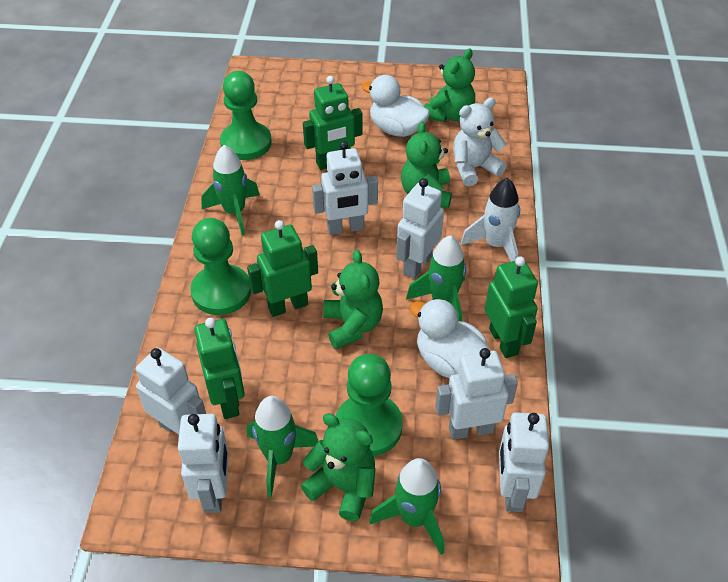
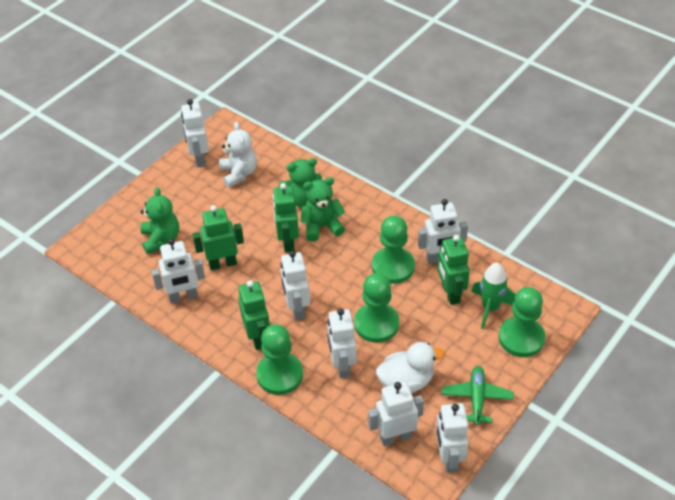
green pawn: [190,218,251,315] [220,71,272,160] [336,354,403,456] = 3 -> [256,324,303,395] [354,273,399,343] [372,216,415,284] [499,287,545,357] = 4
green plane: none = 0 -> [442,366,514,425] = 1
green rocket: [201,145,260,236] [247,396,318,497] [369,458,444,555] [406,235,466,321] = 4 -> [471,263,516,329] = 1
green teddy bear: [301,413,376,521] [323,250,383,349] [401,121,452,208] [424,48,475,122] = 4 -> [140,187,179,254] [279,158,322,208] [300,177,345,242] = 3
white duck: [361,75,430,137] [409,298,489,378] = 2 -> [376,342,445,393] = 1
white robot: [136,348,206,437] [178,414,229,513] [312,141,378,235] [396,178,444,279] [435,348,518,440] [499,412,549,512] = 6 -> [152,239,205,304] [181,99,209,167] [281,251,310,320] [327,308,356,378] [368,382,424,446] [418,199,468,264] [436,403,469,473] = 7
white rocket: [461,178,520,262] = 1 -> none = 0

